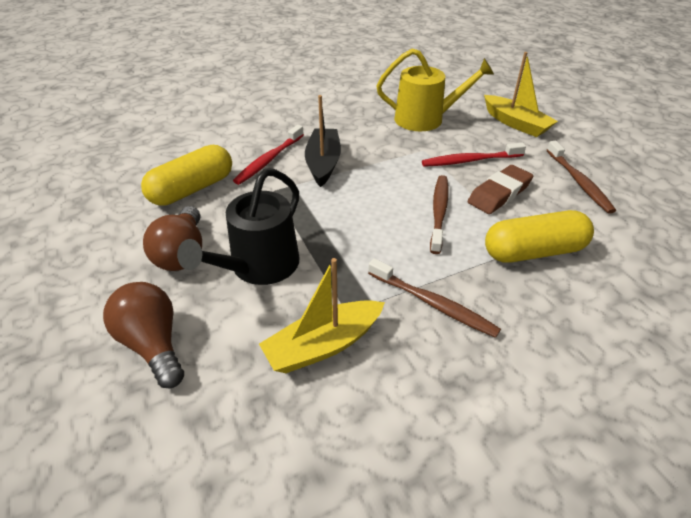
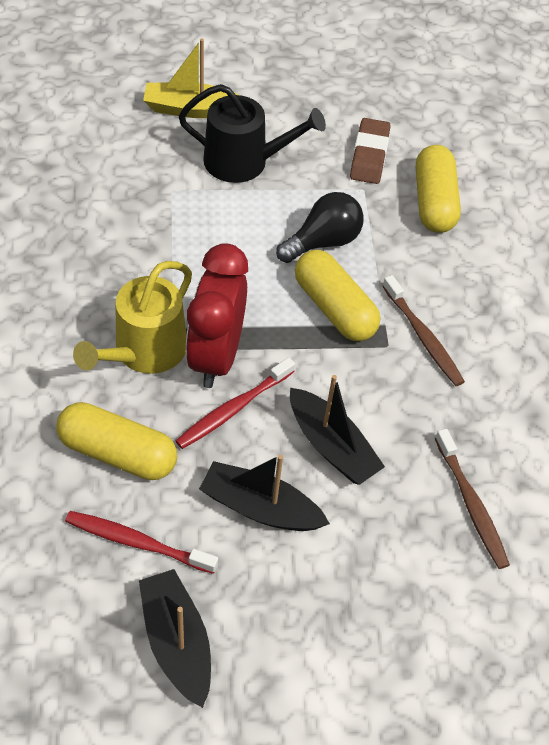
black boat: [305,95,341,187] = 1 -> [139,569,211,708] [199,455,330,531] [290,375,385,485] = 3
black light bulb: none = 0 -> [276,192,364,263] = 1
brown light bulb: [103,282,184,388] [143,206,202,271] = 2 -> none = 0
brown toothbrush: [368,258,501,338] [430,175,448,254] [547,141,616,214] = 3 -> [382,275,465,386] [435,429,510,569] = 2
red clock: none = 0 -> [186,243,248,388] = 1
yellow boat: [259,258,385,373] [484,52,558,137] = 2 -> [143,39,238,118] = 1
yellow capsule: [141,145,232,206] [485,210,594,263] = 2 -> [56,402,177,480] [295,250,380,341] [416,145,461,233] = 3

